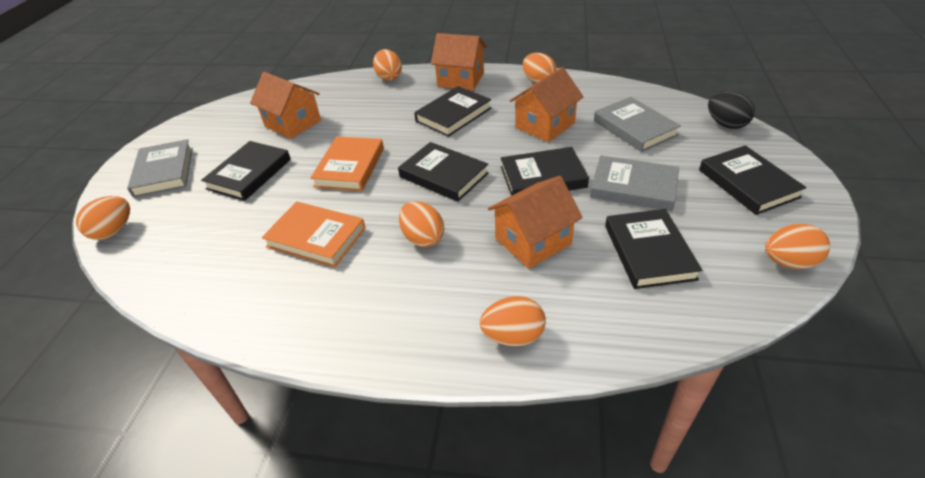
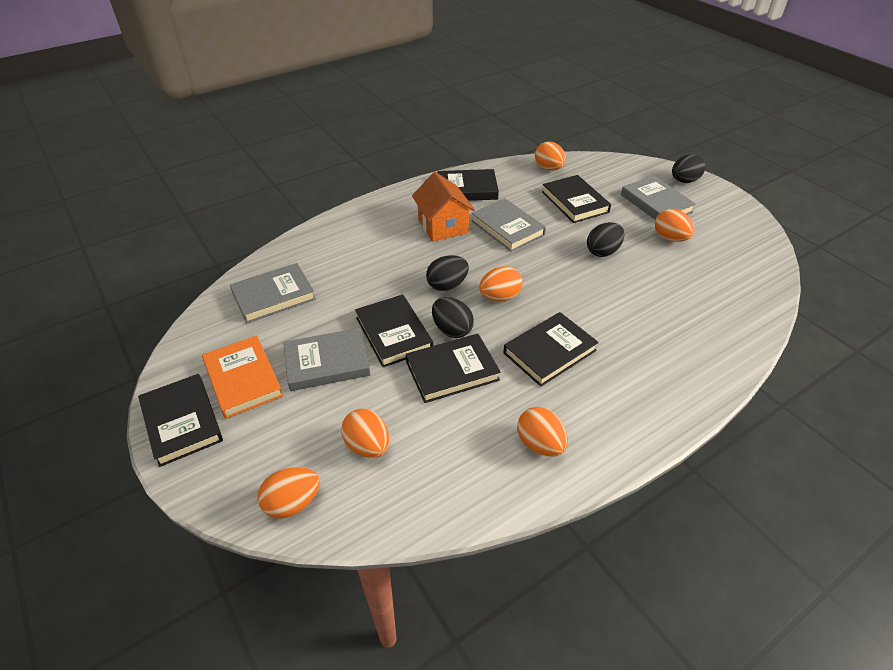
black egg: [708,92,755,129] = 1 -> [426,255,469,291] [432,297,474,338] [587,222,624,257] [672,154,706,183] = 4
grey book: [127,139,193,198] [590,155,679,211] [594,97,681,152] = 3 -> [230,263,316,323] [283,328,371,391] [471,198,546,252] [621,176,696,220] = 4
orange book: [262,201,366,268] [310,136,384,191] = 2 -> [202,335,283,419] = 1
orange house: [250,72,321,139] [431,33,487,90] [488,176,583,269] [510,67,583,142] = 4 -> [412,172,475,242] = 1

